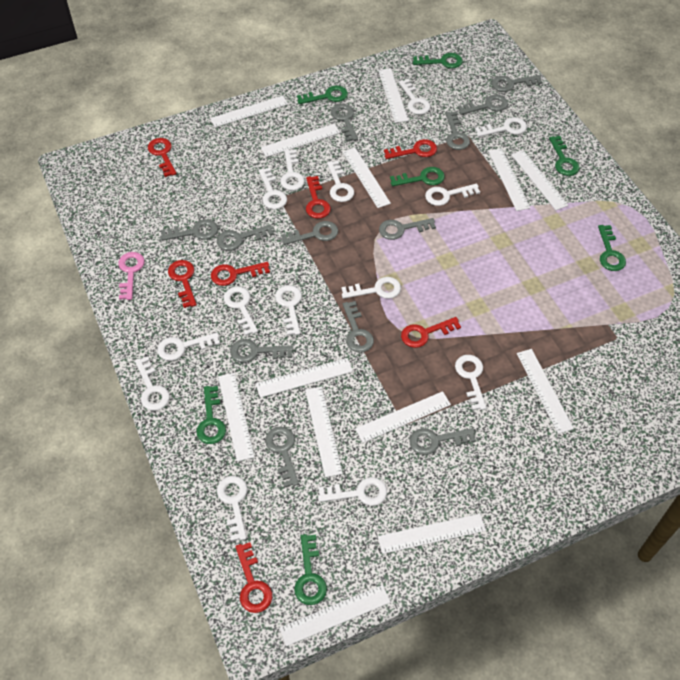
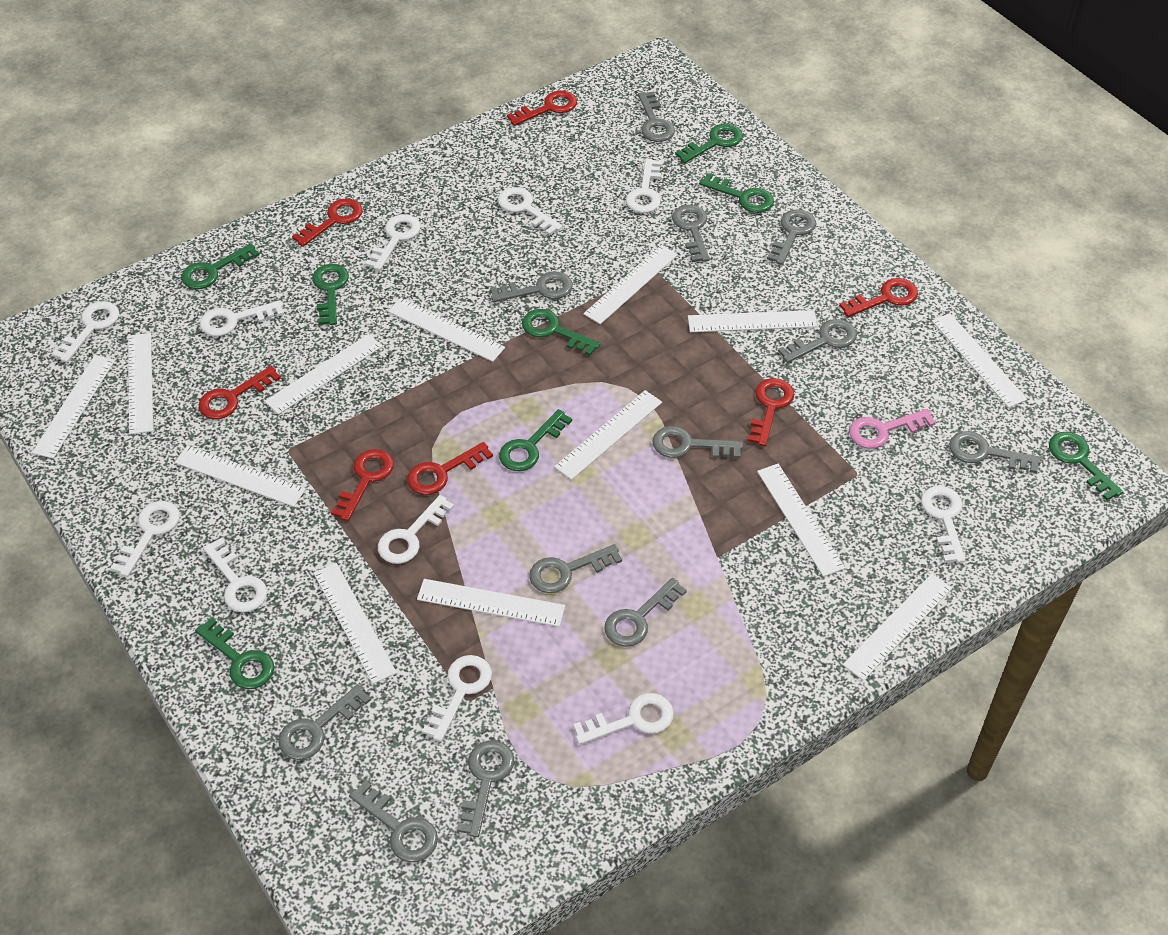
green key: [197,386,226,444] [294,534,327,605] [297,86,348,104] [390,167,445,186] [413,53,463,68] [549,136,579,176] [598,225,626,271] = 7 -> [181,243,259,289] [195,618,274,689] [312,264,349,325] [499,409,572,471] [522,309,601,356] [675,124,743,163] [699,173,774,213] [1049,432,1123,501] = 8
white key: [135,356,170,411] [157,332,220,361] [217,476,248,541] [224,286,258,336] [258,168,287,209] [275,285,302,336] [280,150,305,190] [318,477,387,506] [327,161,354,202] [341,277,401,299] [399,79,430,115] [425,184,480,206] [455,355,486,410] [475,117,527,137] = 14 -> [52,301,119,363] [110,501,180,577] [200,300,284,336] [203,539,267,612] [365,214,421,271] [378,495,454,564] [422,655,492,742] [498,187,563,235] [573,693,674,745] [626,158,662,213] [921,486,965,563] = 11

